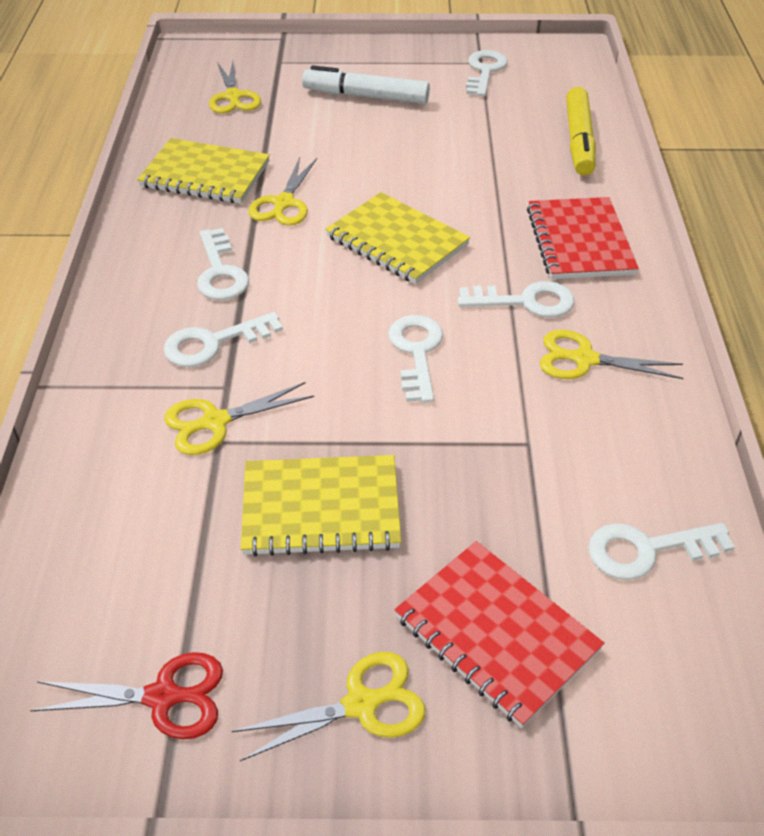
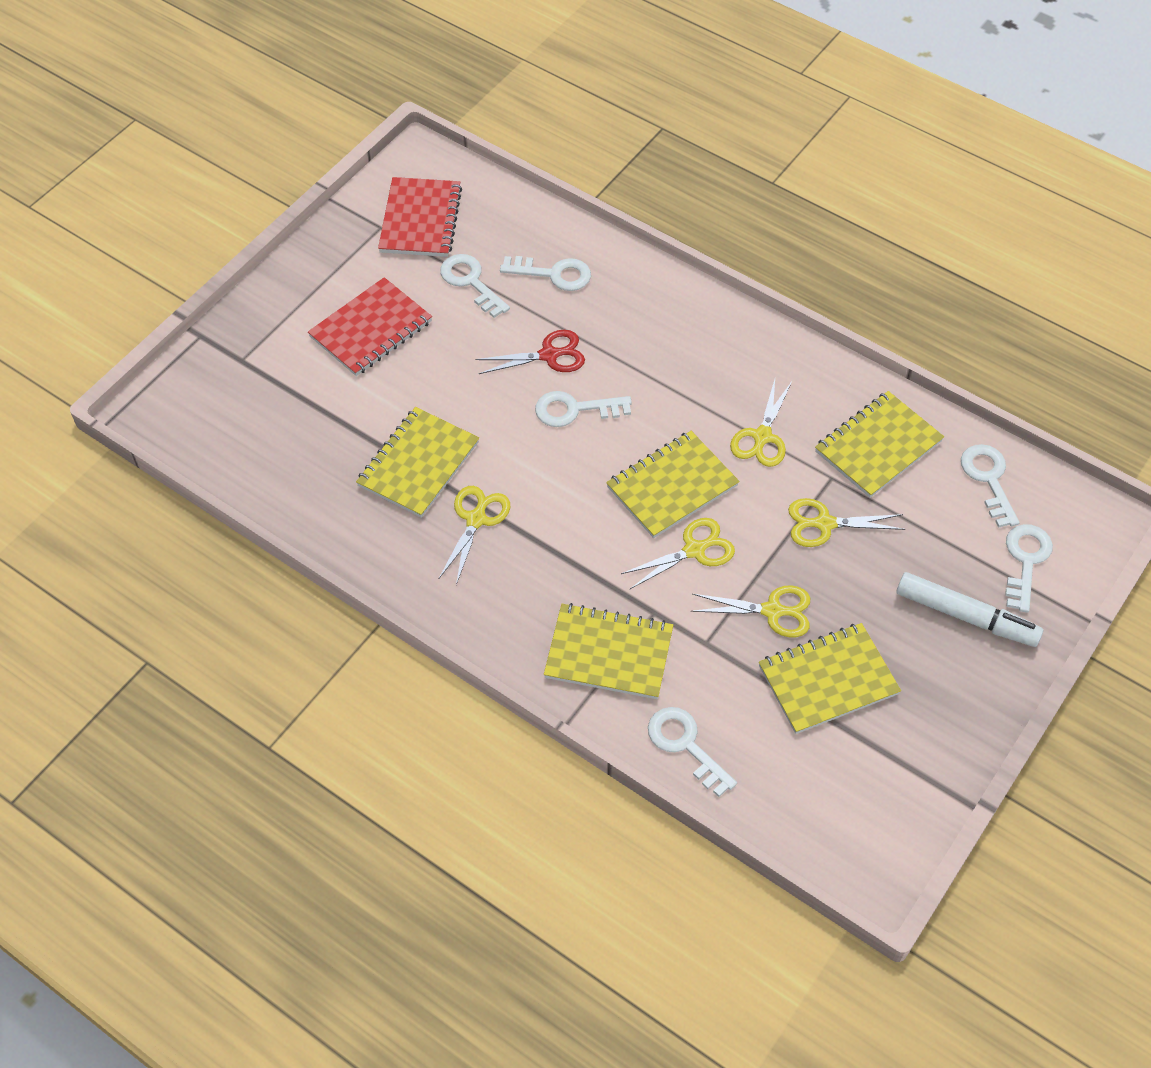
yellow marker: [566,87,596,176] = 1 -> none = 0
yellow notebook: [137,138,270,204] [241,455,401,557] [325,192,470,284] = 3 -> [356,407,479,518] [544,603,673,699] [606,431,739,538] [759,623,901,734] [815,391,944,498] = 5

